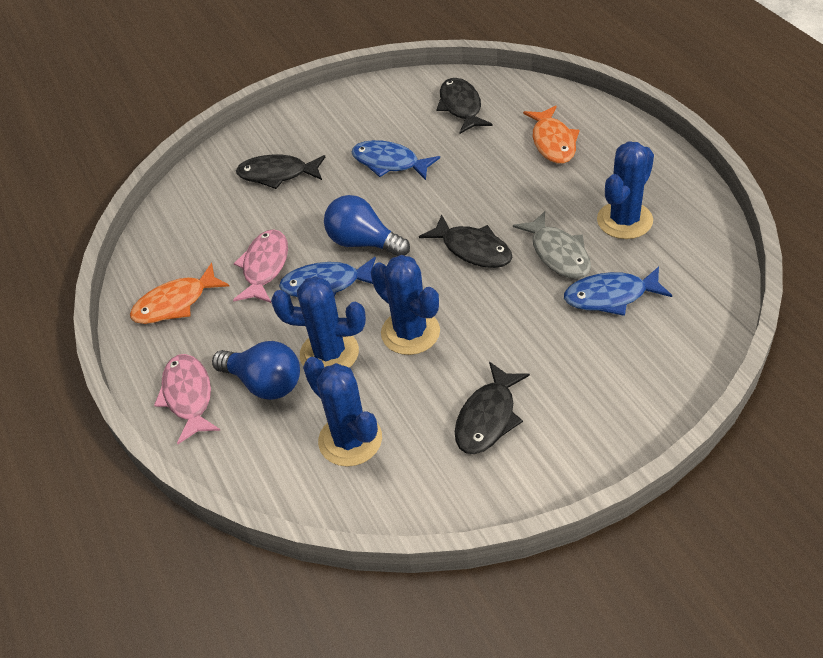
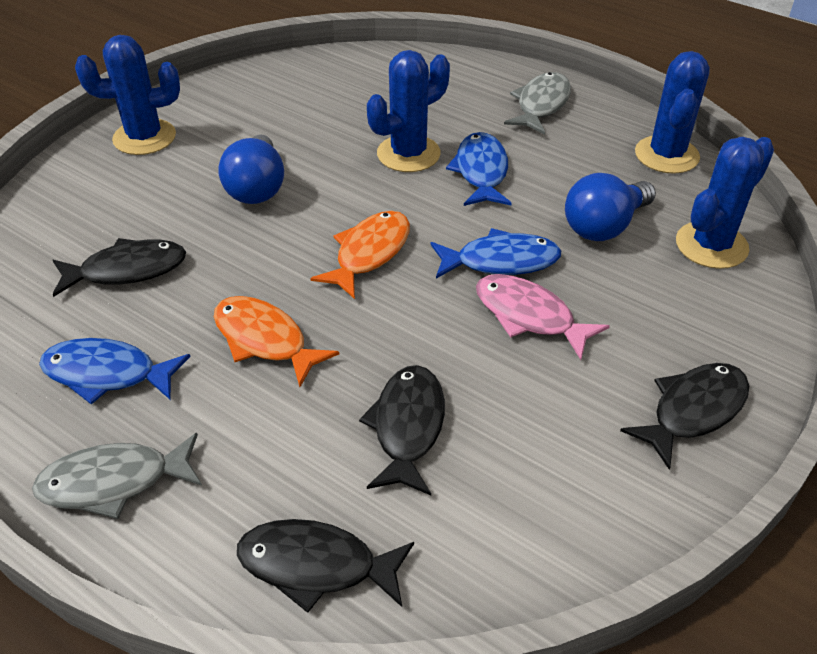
grey fish: [513,211,591,279] = 1 -> [32,433,202,519] [504,72,571,135] = 2
pink fish: [154,354,221,444] [233,229,288,303] = 2 -> [476,274,610,360] = 1

